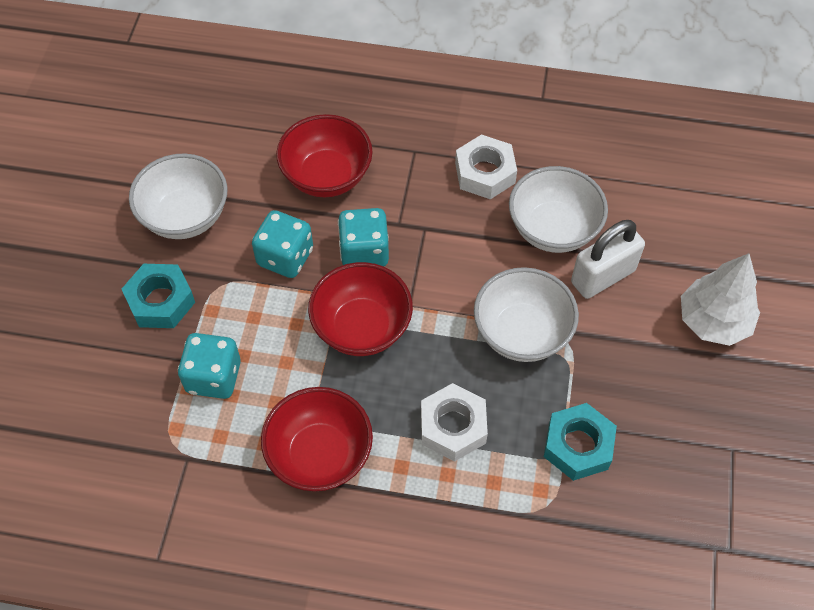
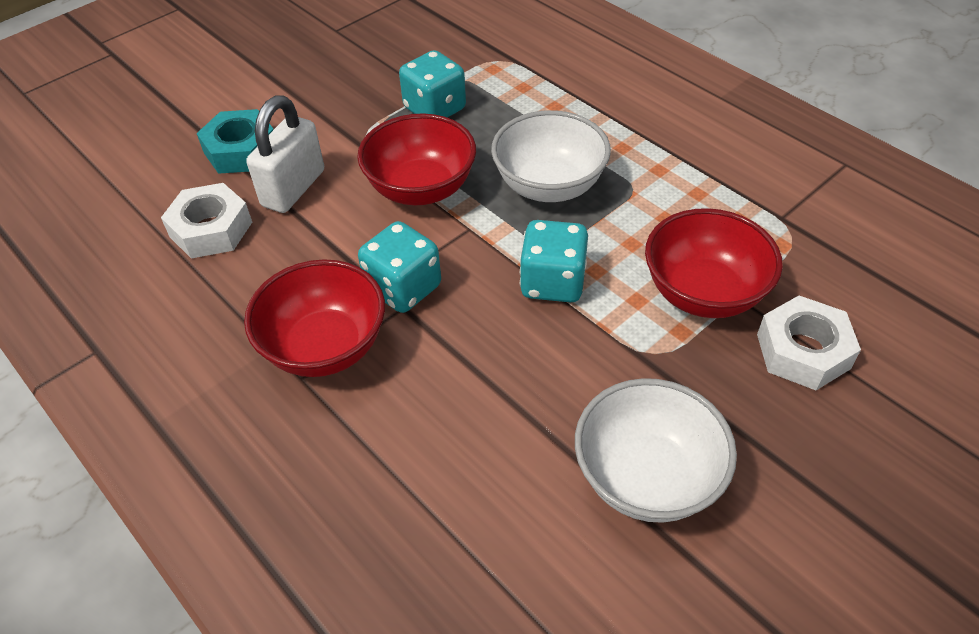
turquoise nut: [122,264,195,328] [544,403,617,481] = 2 -> [197,109,274,174] = 1
white bowl: [129,154,227,239] [474,267,579,362] [509,166,608,253] = 3 -> [491,110,611,202] [575,378,737,523] = 2
white tree: [681,253,760,346] = 1 -> none = 0

